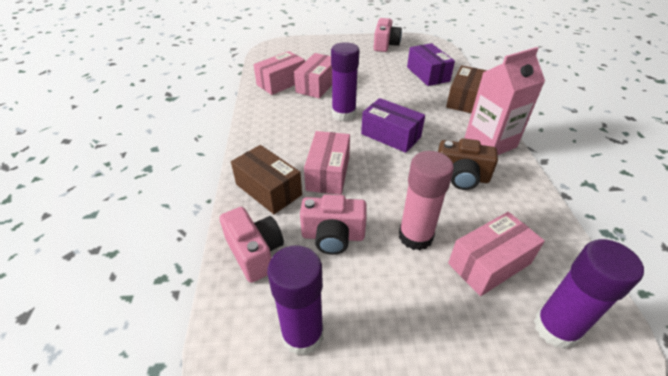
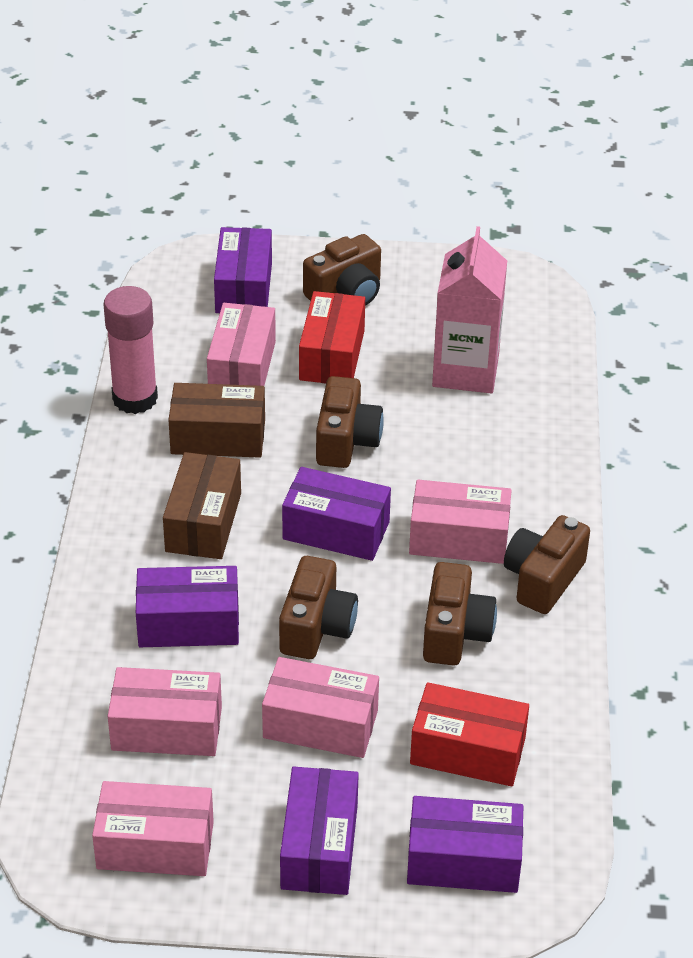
brown camera: [438,138,498,190] = 1 -> [279,556,358,659] [303,234,381,306] [316,376,384,468] [423,562,497,666] [504,515,590,614] = 5
pink box: [254,51,305,95] [294,53,332,98] [304,131,350,195] [448,212,545,296] = 4 -> [92,781,214,876] [108,667,222,756] [207,303,276,386] [262,657,379,758] [409,480,512,564] = 5
pink camera: [220,207,284,283] [300,194,367,255] [374,18,402,52] = 3 -> none = 0
purple box: [361,98,425,153] [407,43,455,86] = 2 -> [136,566,239,647] [214,227,272,313] [280,767,359,895] [282,467,391,561] [407,796,523,893] = 5
purple glue stick: [267,245,324,356] [331,42,360,121] [534,239,644,349] = 3 -> none = 0
red box: none = 0 -> [299,291,365,384] [410,682,529,786] = 2

